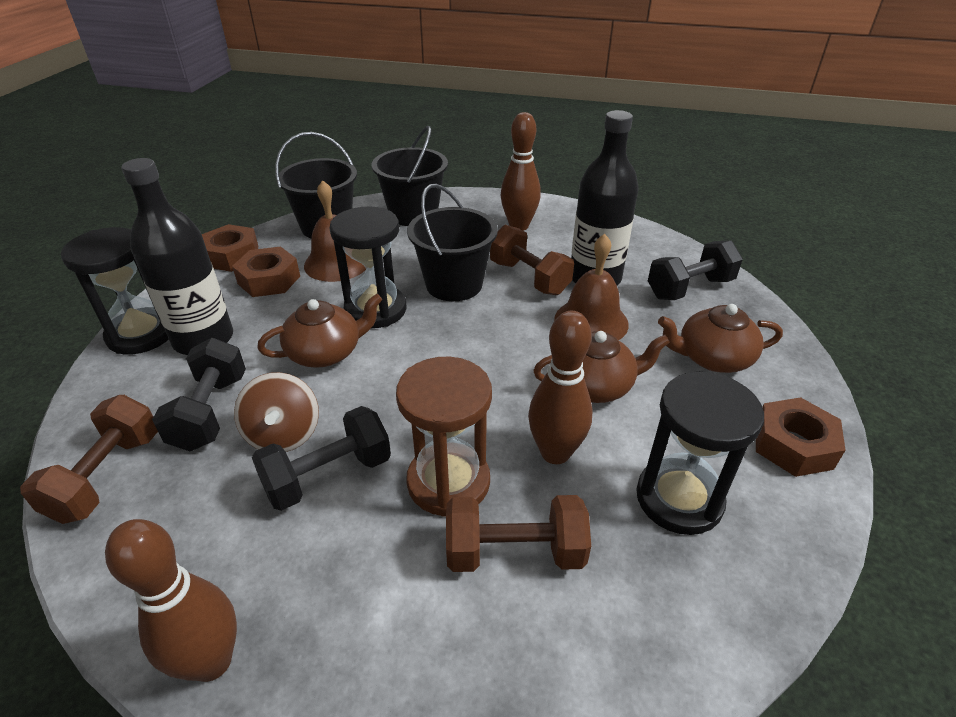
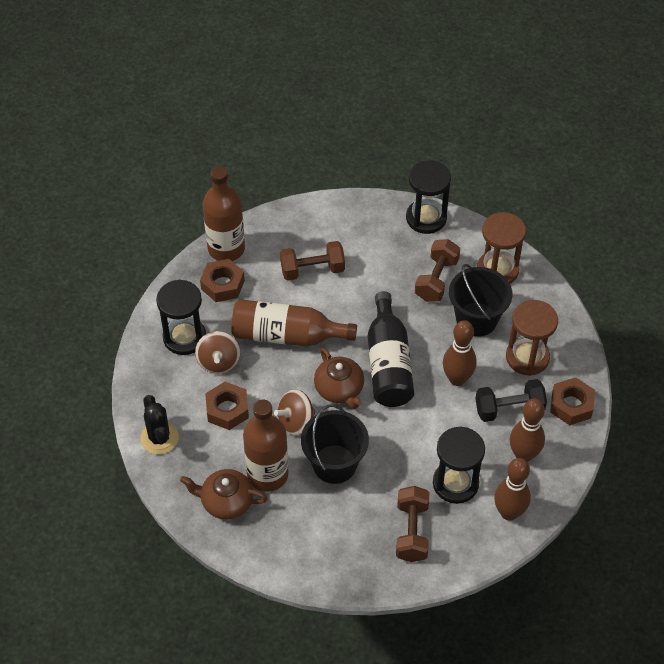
black bottle: [121,158,233,355] [571,110,638,285] = 2 -> [368,291,414,407] = 1
black bucket: [275,132,357,238] [372,126,448,226] [407,184,498,301] = 3 -> [301,404,369,484] [449,264,512,337] = 2
black cactus: none = 0 -> [140,395,179,454] = 1
black dumbbell: [152,338,246,451] [252,406,391,511] [648,240,743,300] = 3 -> [475,379,547,422] = 1
brown bell: [304,180,366,282] [554,234,629,340] = 2 -> none = 0
brown bottle: none = 0 -> [203,166,245,261] [231,299,357,347] [243,400,289,492] = 3
brown hourglass: [396,357,492,517] = 1 -> [477,212,526,284] [506,300,558,376] = 2
brown spinning top: [234,372,319,452] = 1 -> [195,331,240,374] [274,389,315,436] = 2
brown teapot: [257,294,383,368] [533,331,670,403] [658,304,783,373] = 3 -> [180,469,268,520] [314,348,364,409] = 2

